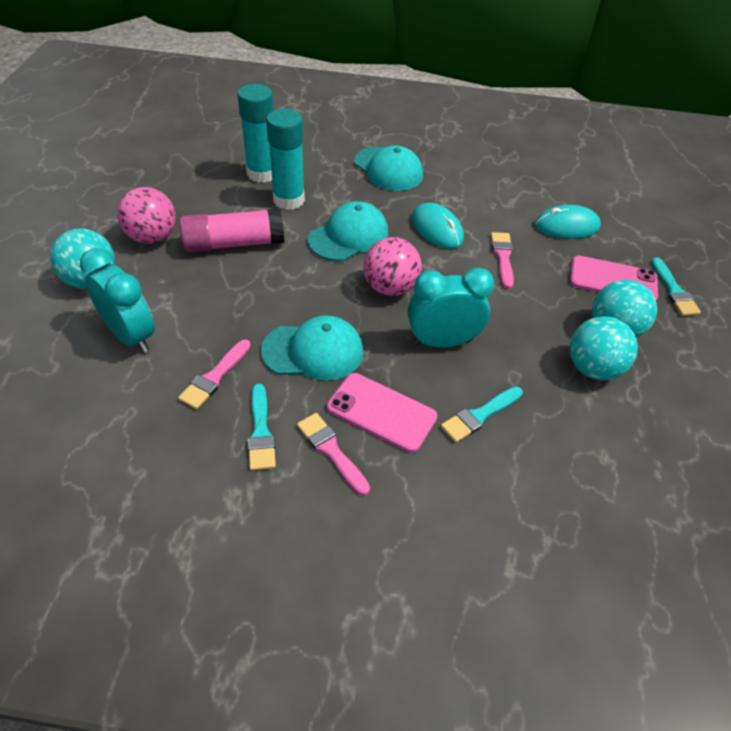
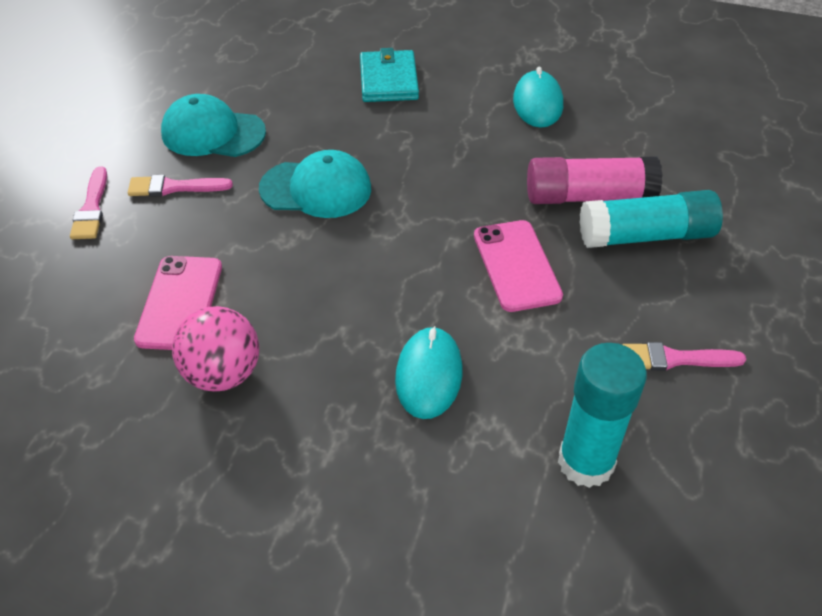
pink ball: [117,187,176,244] [363,237,422,296] = 2 -> [172,306,259,392] = 1
turquoise ball: [50,228,115,289] [570,316,638,380] [592,280,657,338] = 3 -> none = 0
turquoise brush: [248,384,276,471] [441,386,523,443] [651,257,701,316] = 3 -> none = 0
turquoise cap: [261,315,363,381] [308,202,388,261] [354,146,423,191] = 3 -> [161,94,266,157] [259,150,371,218] = 2
turquoise clock: [80,248,155,353] [408,267,494,348] = 2 -> none = 0
turquoise wallet: none = 0 -> [360,48,419,102] = 1

